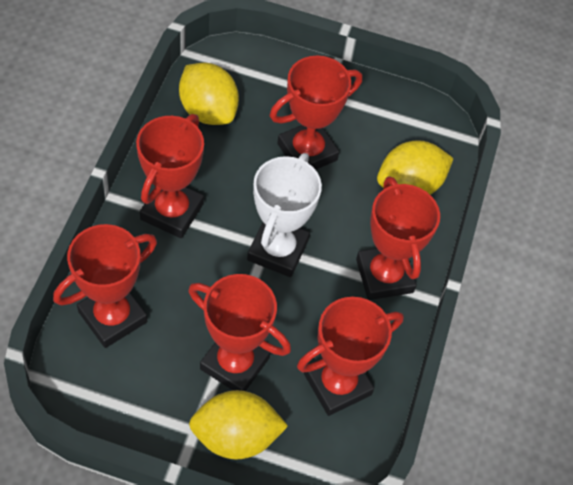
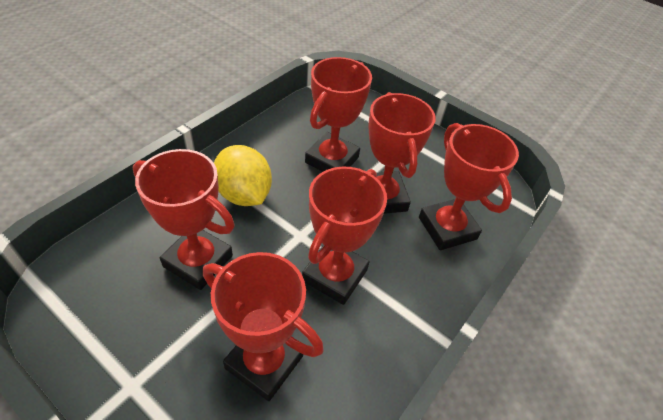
white trophy: [247,153,322,277] = 1 -> none = 0
yellow lemon: [179,63,239,125] [189,390,288,459] [377,140,454,195] = 3 -> [214,145,272,206] = 1

